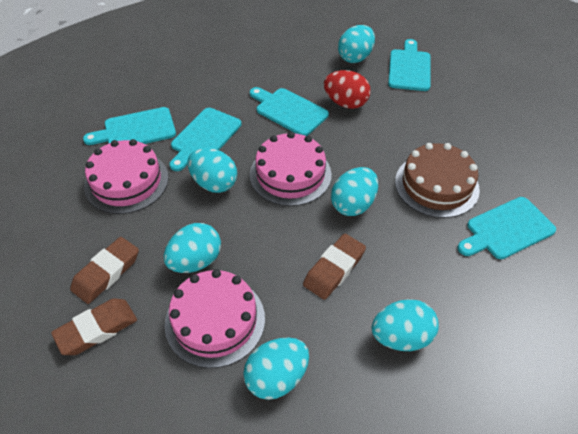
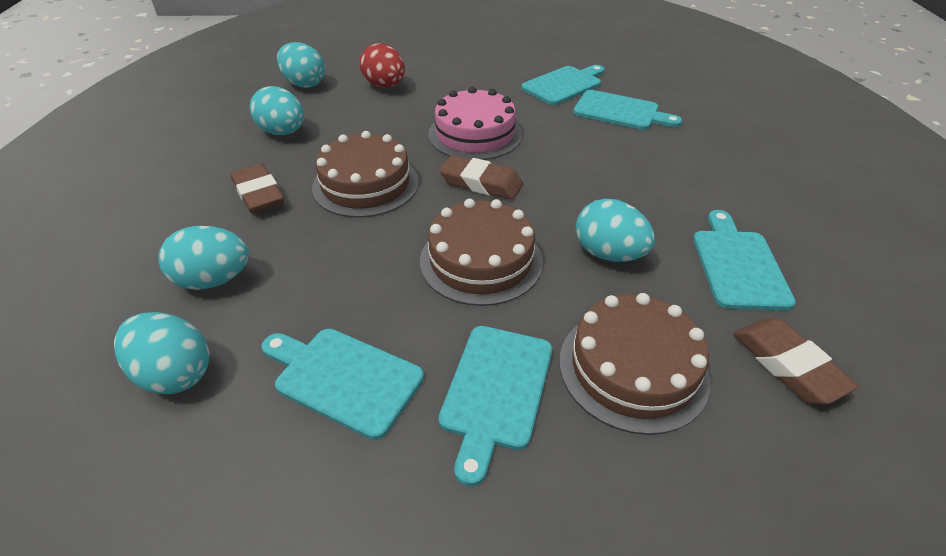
brown cake: [395,143,480,218] = 1 -> [312,131,419,218] [420,199,543,306] [559,293,710,435] = 3
pink cake: [84,139,168,214] [165,269,265,368] [250,132,332,206] = 3 -> [428,87,522,160] = 1
turquoise egg: [164,223,221,273] [187,148,237,193] [243,337,309,400] [331,167,378,216] [338,25,375,63] [372,299,439,351] = 6 -> [114,312,210,394] [158,226,249,290] [250,86,304,135] [277,42,325,88] [576,199,655,262] = 5

